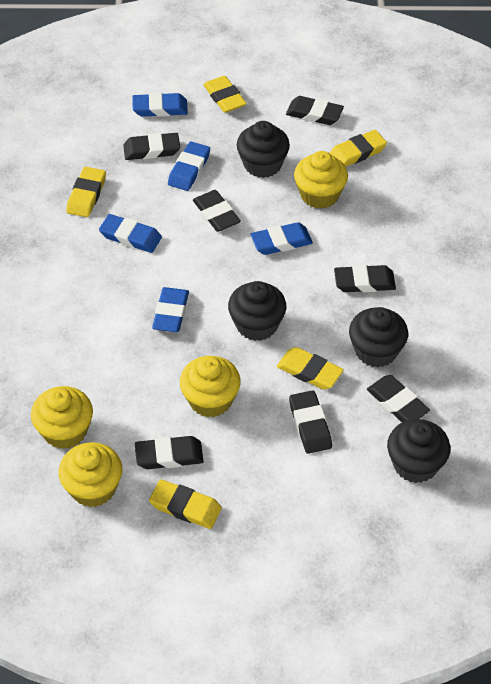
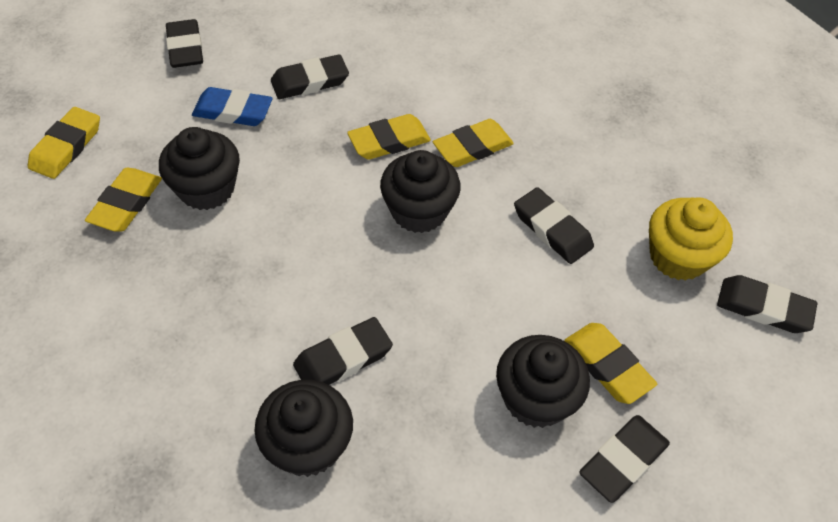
black eraser: [123,133,180,160] [135,436,204,469] [193,190,241,232] [286,96,344,125] [289,390,332,454] [334,265,396,292] [367,375,430,422] = 7 -> [166,19,203,68] [271,54,349,99] [293,317,393,385] [514,187,594,264] [579,415,670,503] [717,275,817,333] = 6
blue eraser: [99,214,162,253] [132,93,188,117] [152,287,189,332] [168,141,210,191] [251,222,313,255] = 5 -> [192,87,273,126] = 1
yellow cupcake: [31,386,93,449] [59,442,122,507] [180,356,240,417] [294,151,348,209] = 4 -> [649,197,733,281] = 1

